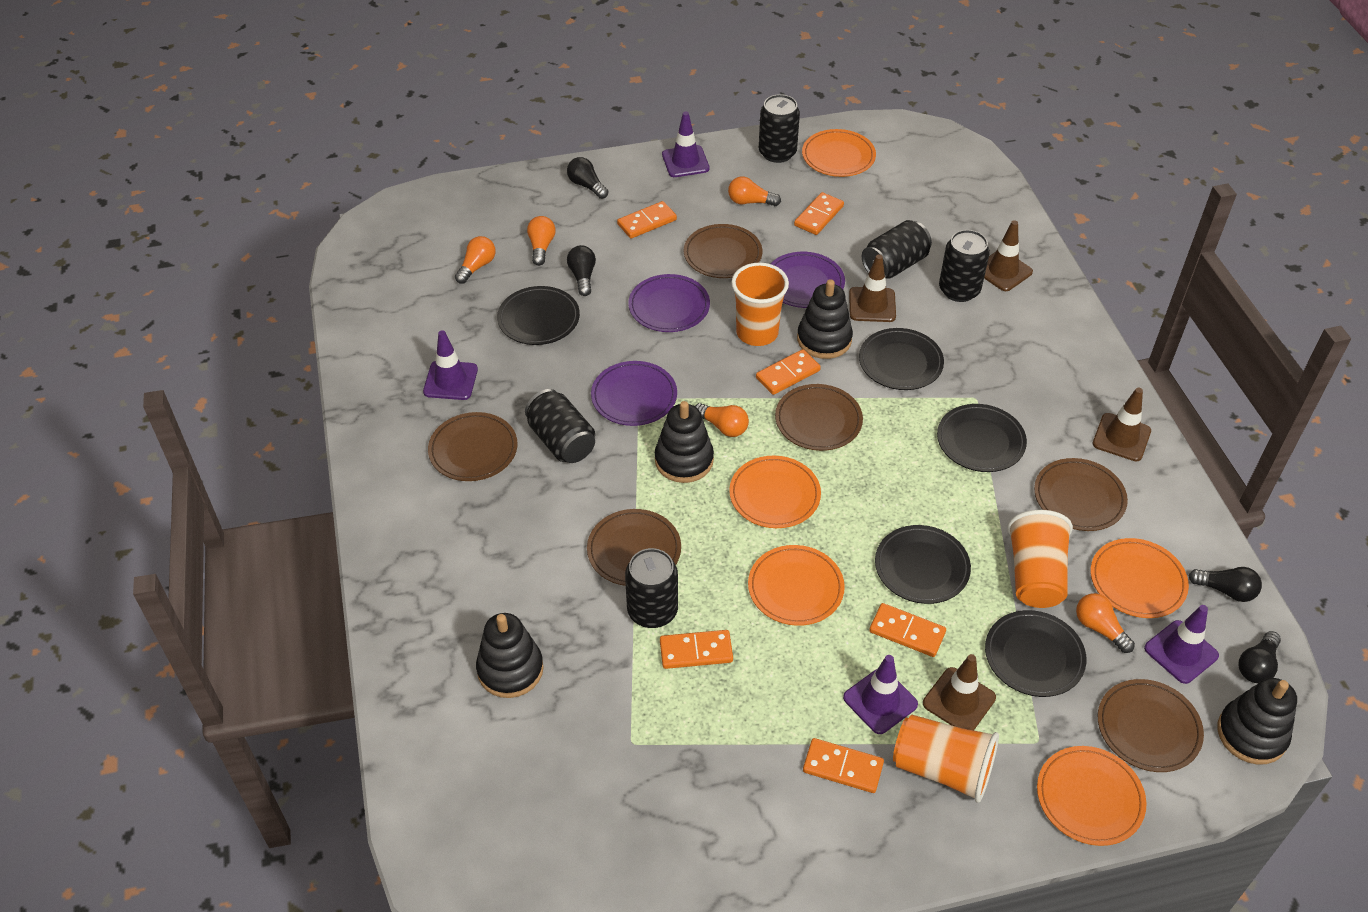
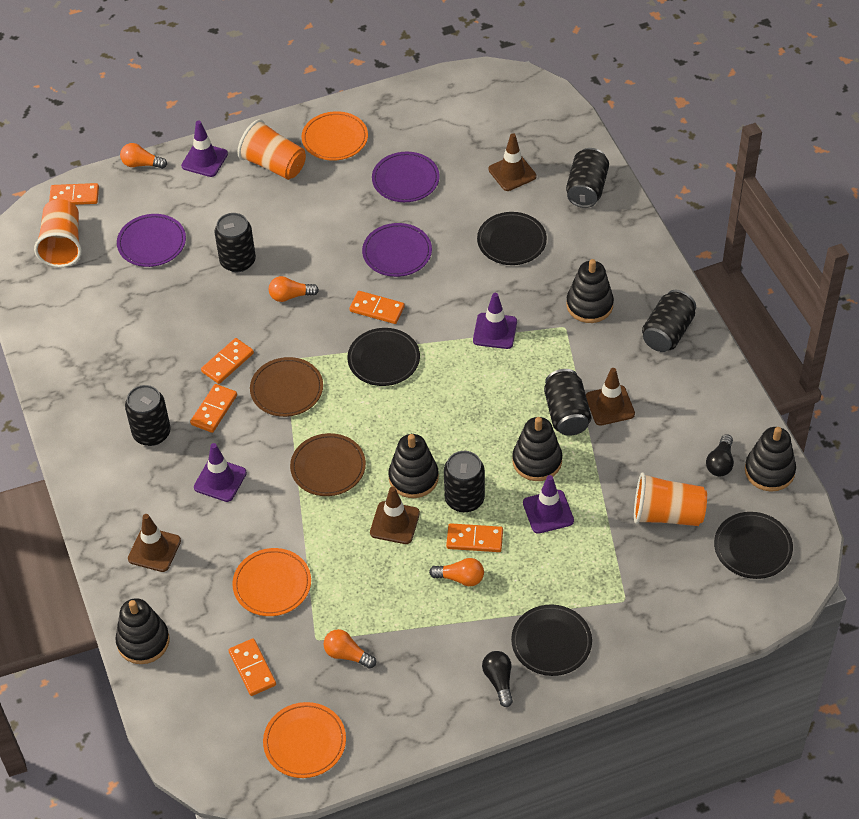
black can: [525,389,595,463] [625,548,678,628] [759,94,800,163] [862,220,932,279] [939,230,990,302] = 5 -> [125,385,171,446] [214,213,256,272] [444,451,485,512] [544,369,591,436] [566,148,609,208] [642,290,696,352] = 6
black light bulb: [567,157,608,199] [567,245,596,296] [1188,567,1262,602] [1239,631,1281,683] = 4 -> [482,651,513,707] [706,434,734,476] = 2
black plate: [497,286,580,345] [859,328,944,390] [875,525,971,604] [937,404,1027,472] [985,610,1087,697] = 5 -> [347,328,420,386] [477,212,547,265] [511,604,592,676] [714,512,793,579] = 4
black stacking toy: [476,613,544,698] [655,401,714,483] [797,279,853,359] [1217,678,1297,765] = 4 -> [115,598,170,664] [388,434,439,498] [512,417,562,481] [566,259,614,323] [745,427,796,491] = 5
brown plate: [428,412,517,481] [587,509,681,586] [684,224,762,278] [775,384,863,451] [1034,458,1128,531] [1098,679,1204,772] = 6 -> [250,357,323,417] [290,433,366,496] = 2
orange light bulb: [455,236,496,284] [527,216,556,266] [695,403,749,437] [728,176,781,206] [1076,593,1135,653] = 5 -> [120,143,167,169] [269,276,319,302] [323,629,376,669] [429,558,484,586] = 4
orange plate: [729,456,821,528] [748,545,845,626] [802,129,876,177] [1037,746,1147,846] [1091,538,1189,618] = 5 -> [232,548,311,616] [263,702,346,778] [301,111,368,161] = 3

